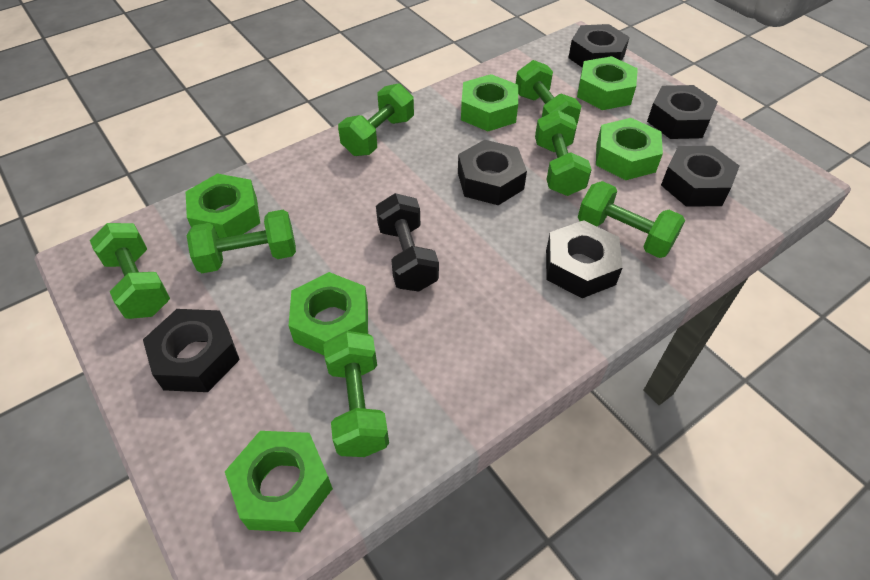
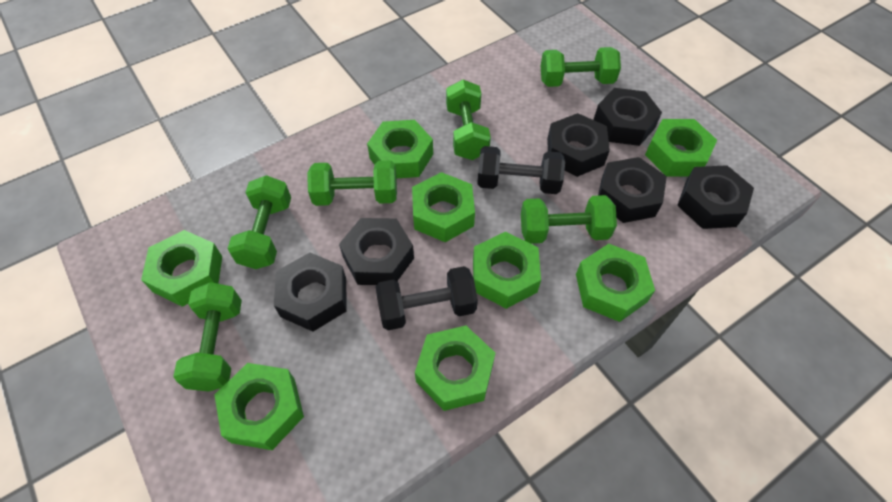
black dumbbell: [376,193,439,292] = 1 -> [376,266,478,330] [477,146,565,194] = 2
green dumbbell: [90,223,170,319] [187,210,296,273] [323,331,389,457] [338,83,414,156] [516,60,581,125] [535,110,592,196] [578,181,685,258] = 7 -> [173,282,242,392] [227,175,291,269] [307,161,397,206] [446,80,491,160] [521,195,617,244] [541,47,621,87] = 6
green nut: [186,174,260,239] [225,431,333,532] [289,272,368,355] [461,74,518,131] [577,56,638,110] [596,118,663,180] = 6 -> [141,230,222,307] [214,363,304,450] [367,120,433,179] [412,172,475,242] [415,326,495,411] [473,232,541,309] [576,244,655,322] [645,119,717,177] = 8

